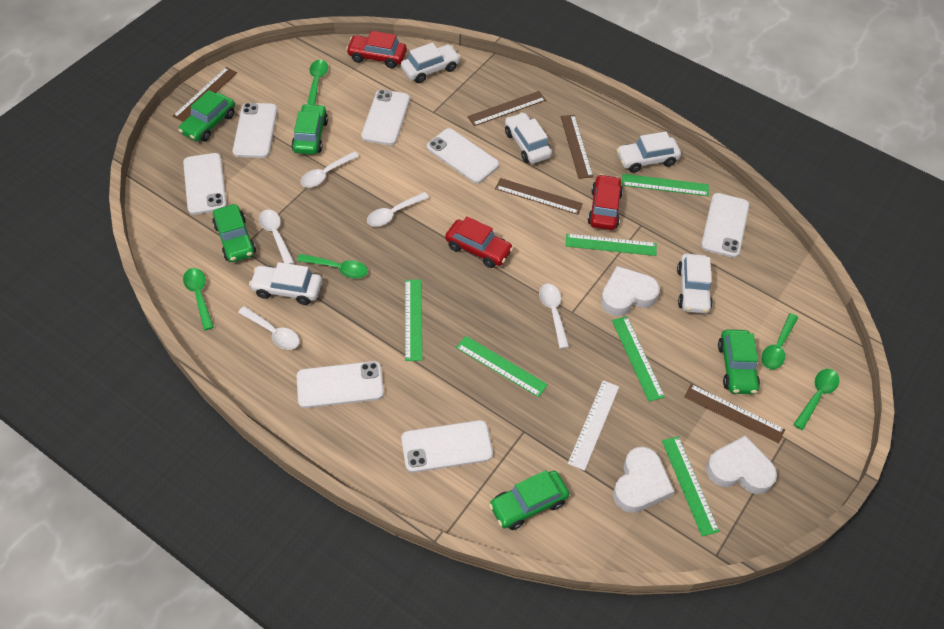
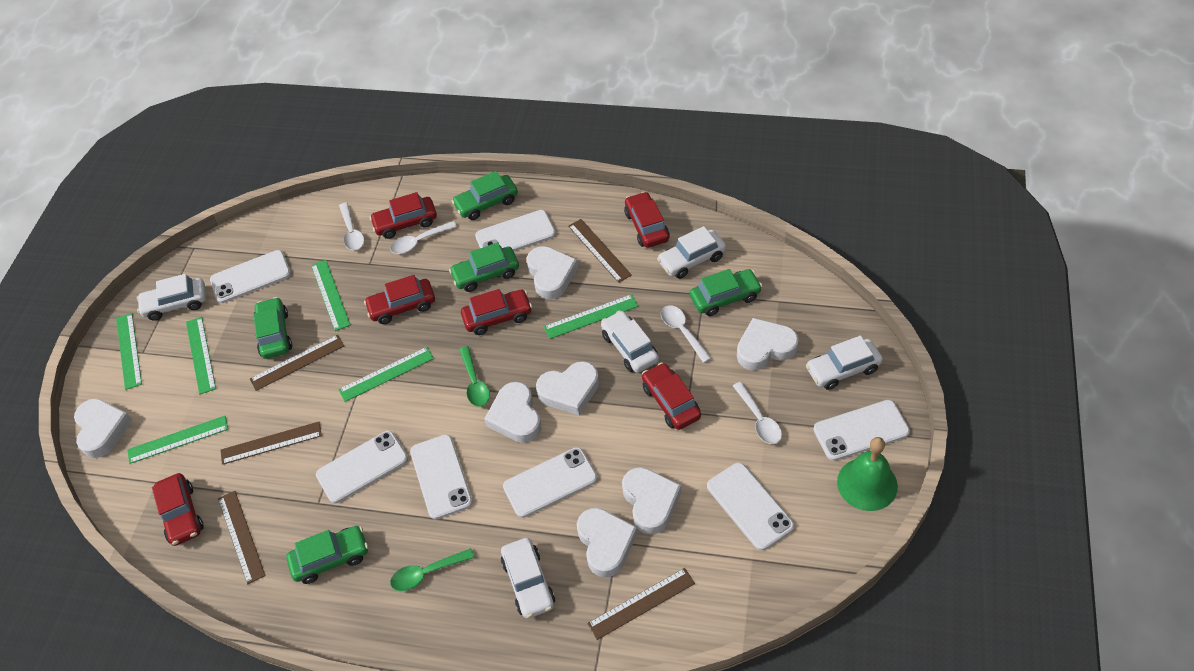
green bell: none = 0 -> [837,437,898,511] = 1
green spoon: [183,268,214,330] [297,254,368,279] [307,60,328,105] [761,313,798,369] [793,369,839,430] = 5 -> [390,548,475,591] [459,346,490,407] = 2
red car: [346,31,407,68] [445,216,513,268] [588,174,623,230] = 3 -> [152,473,204,546] [364,275,435,324] [370,192,437,239] [461,289,532,335] [624,192,670,248] [642,362,701,430] = 6
white heart: [601,266,660,316] [613,447,674,513] [706,435,777,494] = 3 -> [74,398,132,458] [484,382,542,443] [527,246,578,299] [536,361,599,415] [577,508,638,577] [622,467,681,534] [737,318,799,371] = 7
white ruler: [568,380,619,471] = 1 -> none = 0
white spoon: [238,306,300,350] [259,209,294,264] [301,151,359,188] [367,192,429,227] [539,284,569,349] = 5 -> [339,202,364,251] [390,221,457,254] [661,305,711,363] [733,382,782,444] = 4

